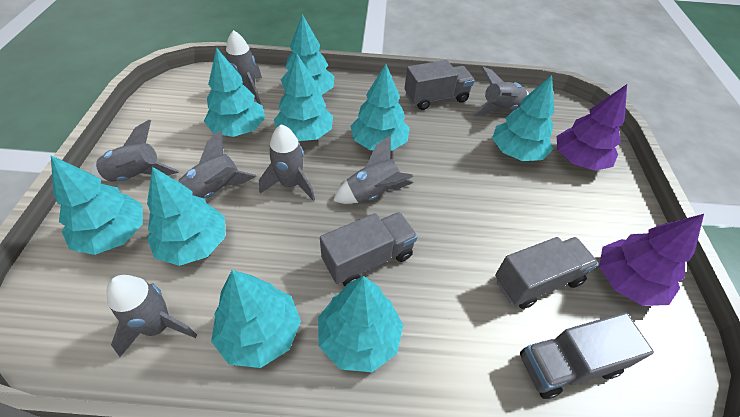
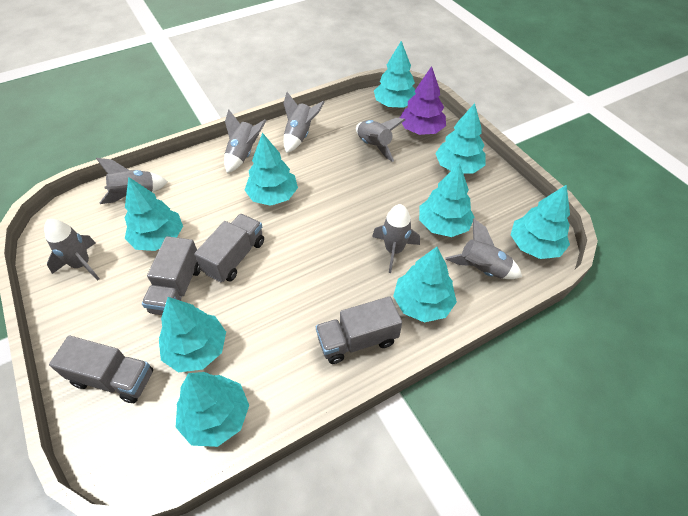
purple tree: [557,84,627,171] [599,214,704,306] = 2 -> [400,66,446,135] = 1

